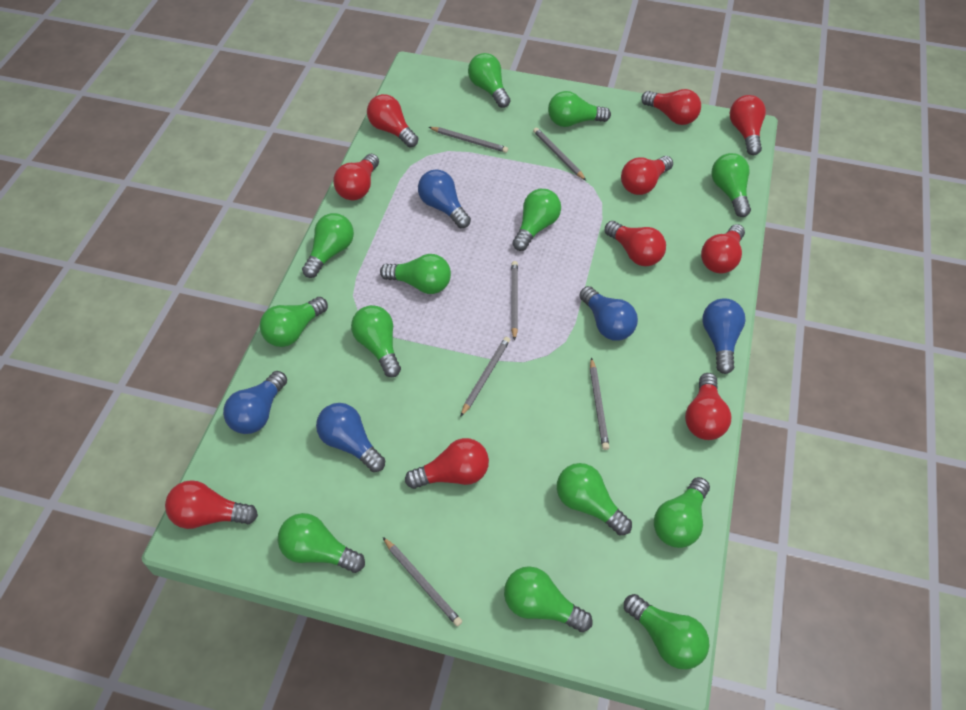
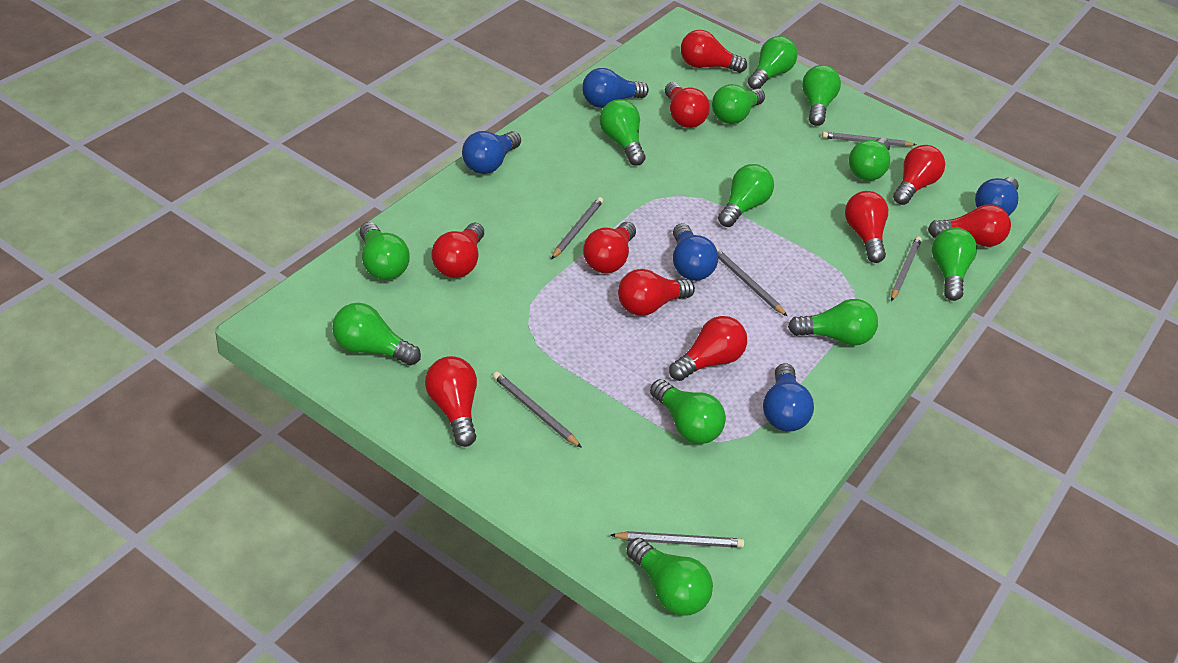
green light bulb: [260,297,328,347] [278,513,365,573] [302,213,354,278] [351,305,401,377] [380,254,451,294] [468,53,510,108] [504,566,593,632] [512,189,561,251] [548,91,611,127] [557,463,632,536] [624,594,709,669] [654,477,710,548] [712,153,751,217] = 13 -> [332,303,421,366] [360,222,410,280] [600,99,645,165] [626,538,713,616] [650,379,726,444] [712,84,765,124] [718,164,774,227] [748,36,797,89] [788,299,878,346] [802,65,841,126] [849,138,890,181] [932,228,977,301] = 12

